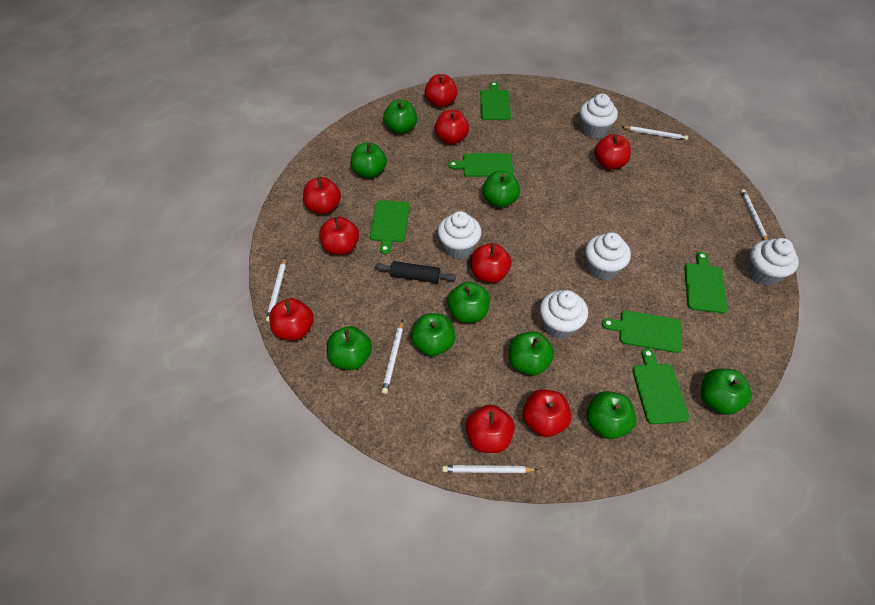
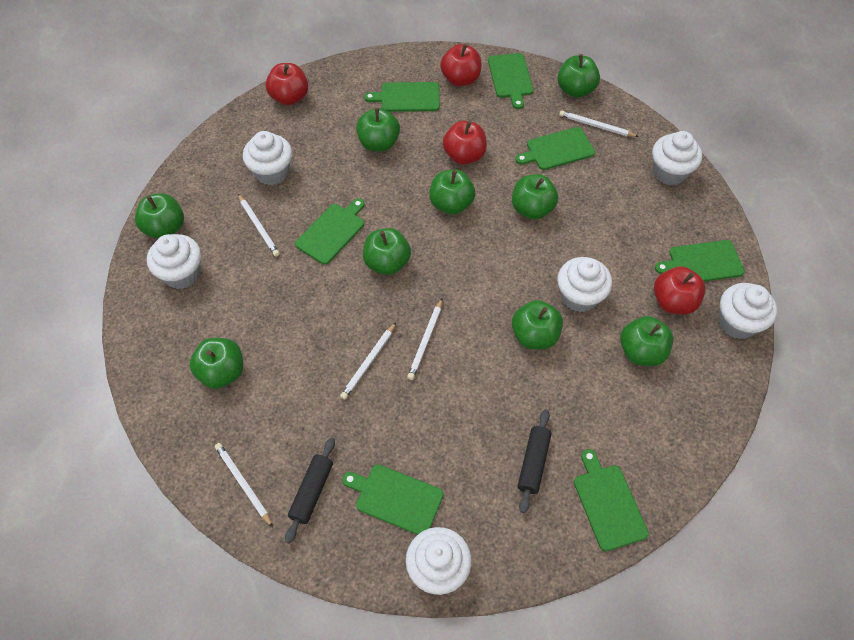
black rolling pin: [375,261,456,283] = 1 -> [285,437,335,544] [518,409,552,513] = 2
green cutting board: [370,200,410,254] [448,153,513,177] [480,81,511,120] [602,311,682,353] [632,348,689,424] [684,252,727,313] = 6 -> [295,198,365,265] [342,464,443,535] [364,82,440,112] [488,53,533,109] [515,127,595,170] [574,449,649,551] [655,240,744,282] = 7
red apple: [269,298,314,340] [303,176,341,214] [319,216,359,255] [424,74,457,108] [435,110,469,145] [465,404,515,453] [471,243,512,283] [522,389,572,437] [594,134,631,170] = 9 -> [266,63,308,105] [440,44,481,86] [443,121,487,165] [654,266,706,314] = 4
white cupcake: [438,211,482,259] [540,290,588,339] [580,94,618,139] [585,232,631,280] [748,238,799,286] = 5 -> [147,234,201,289] [243,131,292,185] [406,527,472,595] [557,257,612,312] [652,131,702,185] [719,283,777,339] = 6

